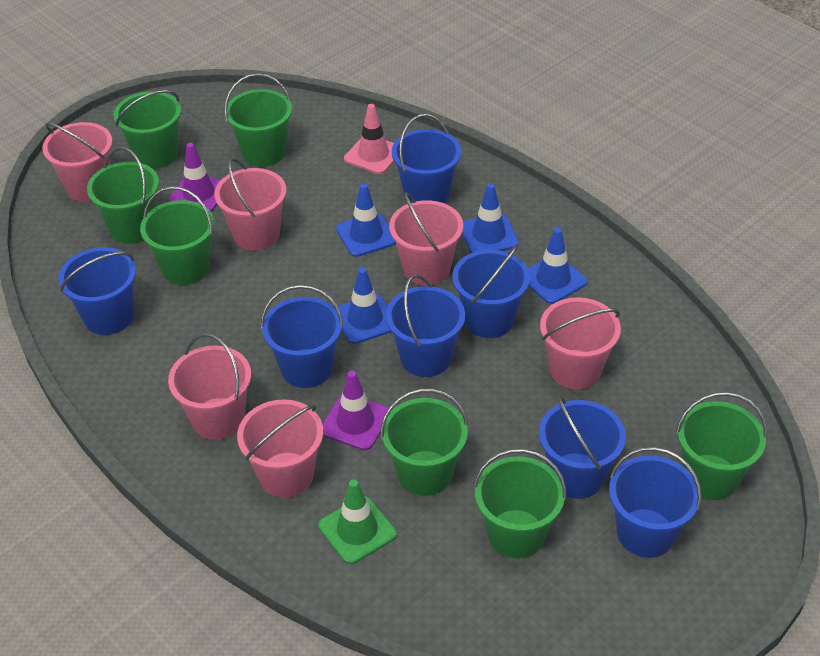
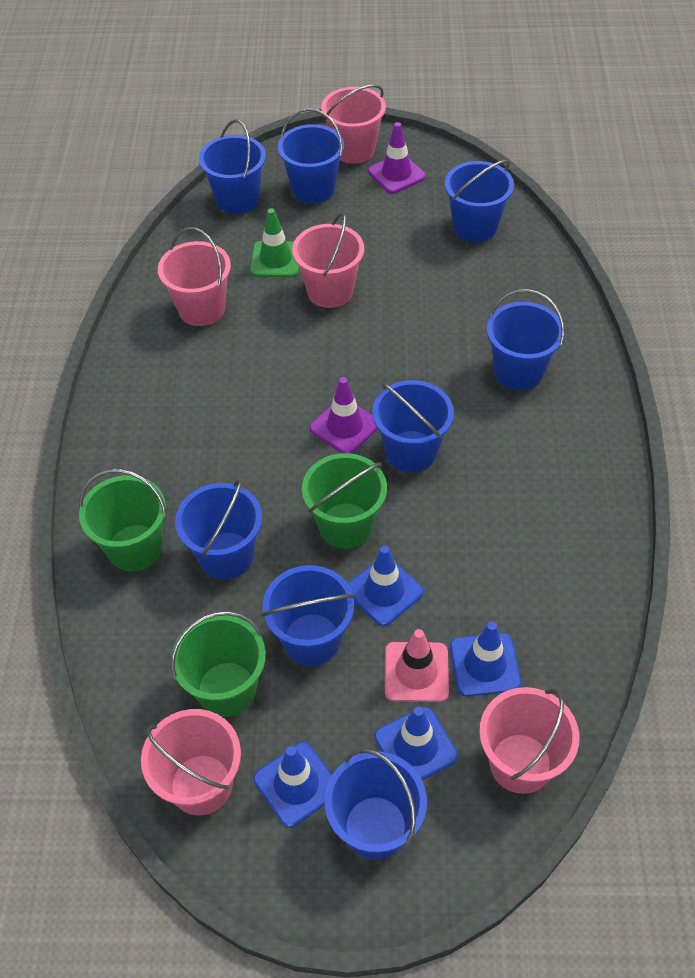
blue bucket: [58,247,136,335] [261,285,344,388] [386,274,465,377] [392,114,461,204] [453,245,530,338] [539,395,626,499] [609,447,702,558] = 7 -> [175,479,262,579] [199,119,266,214] [262,565,355,666] [278,108,344,203] [324,748,427,860] [372,380,454,472] [445,160,514,242] [487,289,565,390] = 8
green bucket: [87,147,159,244] [114,90,181,169] [140,186,215,285] [224,73,292,167] [380,389,469,496] [473,449,566,558] [676,392,767,500] = 7 -> [79,469,167,571] [171,611,266,717] [302,453,387,549] = 3
pink bucket: [42,122,113,202] [168,333,251,440] [214,158,287,251] [237,399,323,498] [389,192,463,286] [540,297,621,389] = 6 -> [141,709,241,815] [158,227,231,326] [292,213,364,308] [321,84,386,164] [479,687,579,794] = 5

